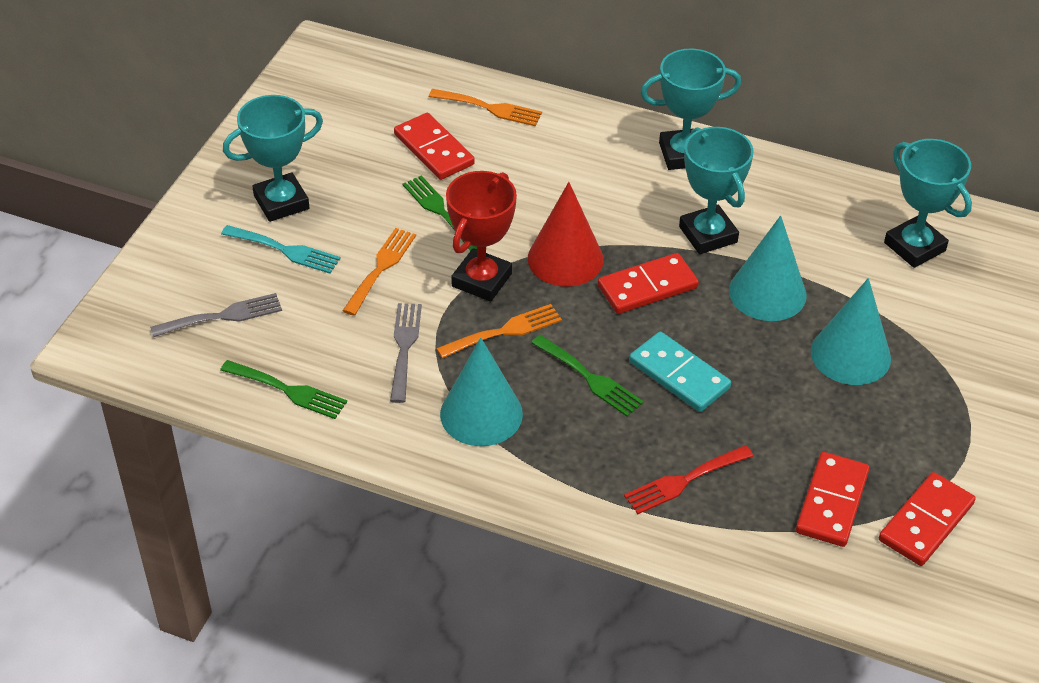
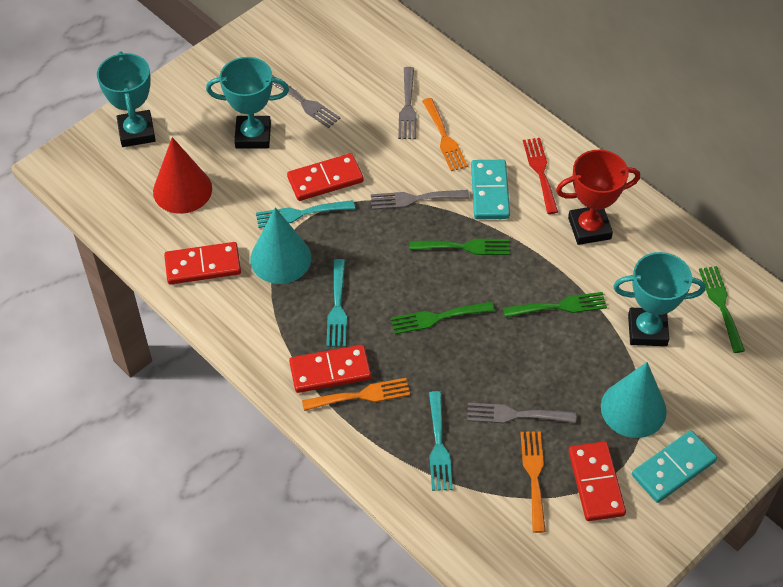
green fork: [220,360,347,419] [403,175,477,251] [531,335,644,417] = 3 -> [391,302,495,334] [409,239,510,255] [503,292,607,318] [699,266,745,353] = 4
grey fork: [150,293,282,337] [390,303,422,403] = 2 -> [272,75,340,128] [371,190,469,210] [398,67,417,139] [467,403,576,423] = 4
turquoise cone: [440,338,523,446] [729,216,806,321] [811,278,891,385] = 3 -> [250,207,311,284] [601,362,667,438] = 2
turquoise domino: [629,332,731,412] = 1 -> [471,160,510,219] [632,430,717,503] = 2
turquoise fork: [221,225,341,274] = 1 -> [256,200,355,228] [326,259,347,347] [429,391,453,491] = 3
turquoise trophy: [223,95,323,222] [640,49,741,170] [679,127,754,254] [884,139,972,268] = 4 -> [97,51,156,147] [206,57,289,149] [613,252,706,346] = 3

